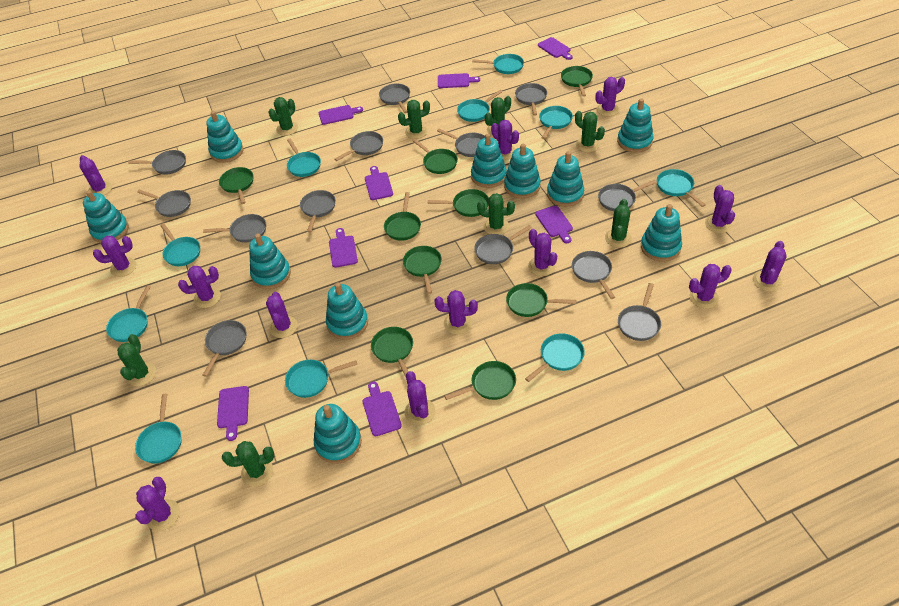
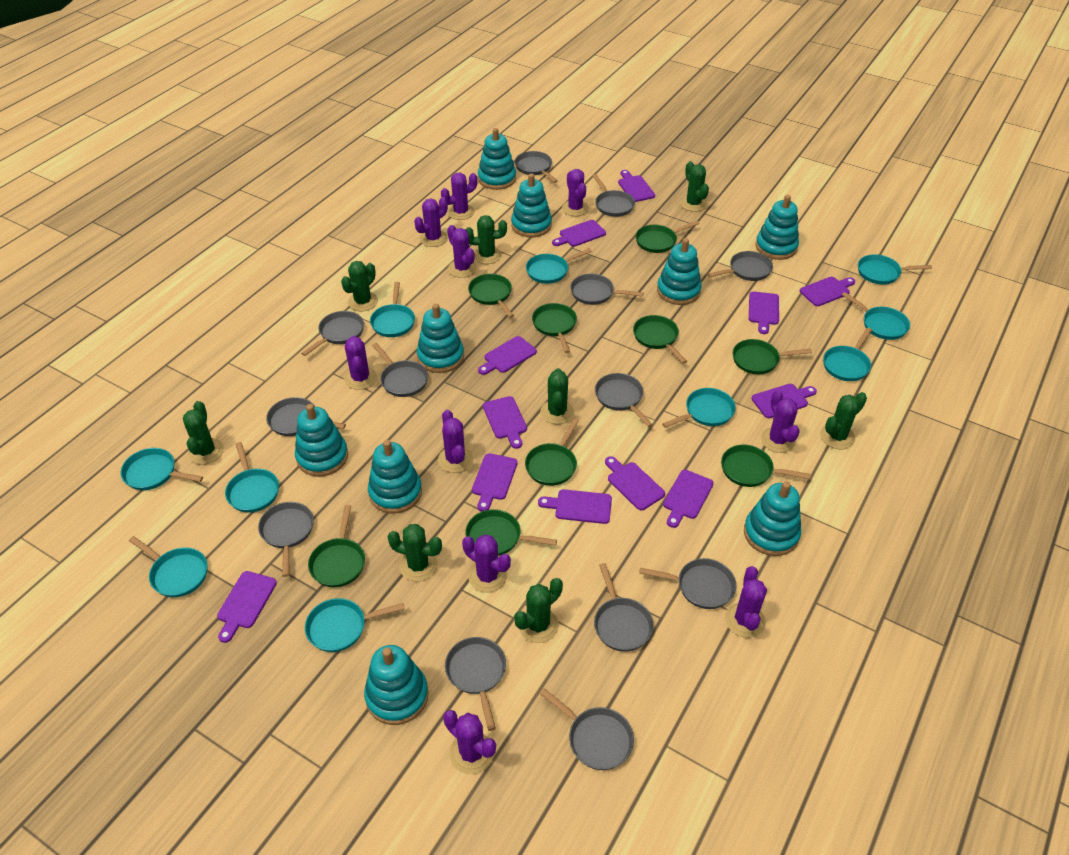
purple cactus: [79,155,112,196] [93,236,136,277] [135,477,180,531] [178,266,221,308] [266,292,298,338] [405,371,436,425] [434,290,478,334] [491,120,519,160] [528,229,557,276] [596,77,625,116] [689,264,732,309] [705,185,735,233] [753,241,787,292] = 13 -> [344,336,377,390] [414,197,448,247] [438,410,473,473] [441,173,478,220] [443,710,496,775] [447,225,477,278] [462,534,511,593] [562,169,589,216] [725,566,767,638] [761,390,800,453] = 10
purple cutting board: [217,386,249,441] [319,105,363,125] [329,228,358,268] [363,382,402,436] [365,166,393,200] [438,73,480,88] [536,206,573,243] [538,37,573,60] = 8 -> [217,571,277,643] [472,453,518,512] [478,336,537,375] [483,396,527,449] [538,489,612,524] [552,220,606,247] [605,456,665,510] [618,170,655,202] [663,470,714,528] [749,292,779,334] [752,384,817,418] [800,277,855,306] = 12
turquoise stacking toy: [83,190,129,243] [206,111,244,163] [249,234,291,289] [314,404,362,464] [326,282,368,340] [471,134,507,188] [504,144,541,198] [547,151,584,207] [617,98,654,153] [641,204,682,262] = 10 -> [295,404,348,477] [364,645,429,725] [368,440,422,513] [417,304,464,373] [478,128,516,190] [511,174,552,237] [657,238,702,305] [744,481,801,556] [756,195,799,260] = 9

